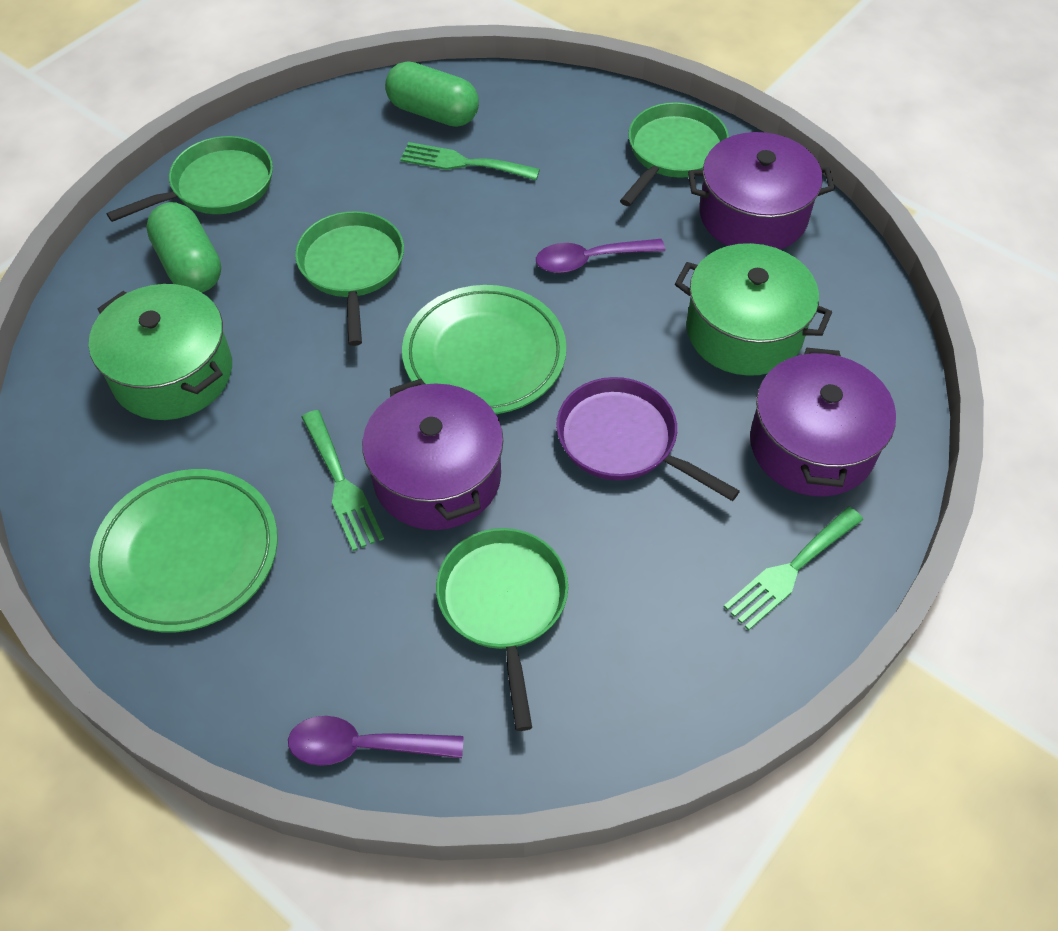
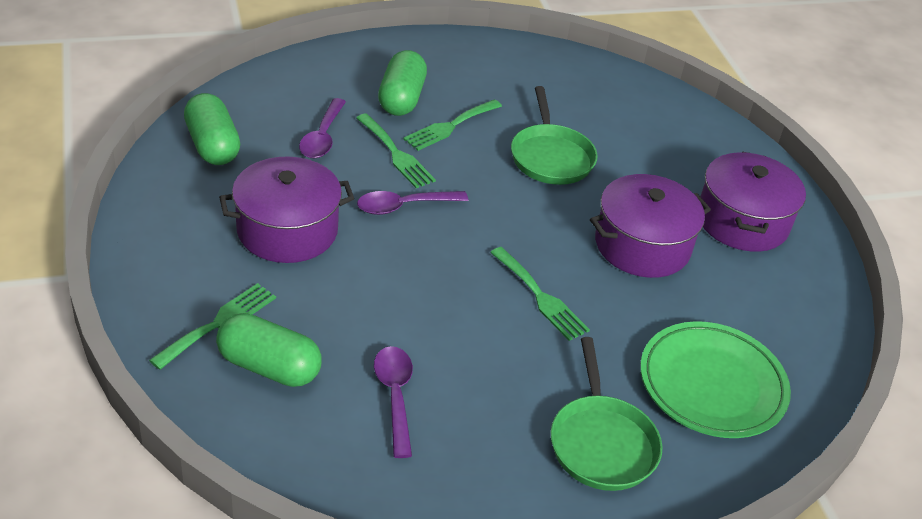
green capsule: [146,202,221,293] [385,61,479,127] = 2 -> [184,93,240,165] [216,313,322,387] [378,50,427,116] = 3
green fork: [302,410,384,551] [400,142,540,180] [724,507,863,630] = 3 -> [149,283,276,370] [356,113,436,188] [403,99,502,151] [490,247,590,341] = 4
green pan: [107,136,273,222] [295,211,404,346] [436,528,568,731] [620,102,729,206] = 4 -> [511,86,598,185] [551,337,663,491] = 2
green plate: [90,469,278,632] [402,285,566,414] = 2 -> [640,321,791,438] = 1
green pot: [89,284,232,420] [675,243,832,376] = 2 -> none = 0
purple pan: [556,377,740,501] = 1 -> none = 0
purple spoon: [288,716,463,766] [536,239,665,273] = 2 -> [299,98,346,158] [357,191,468,215] [374,346,413,458] = 3

